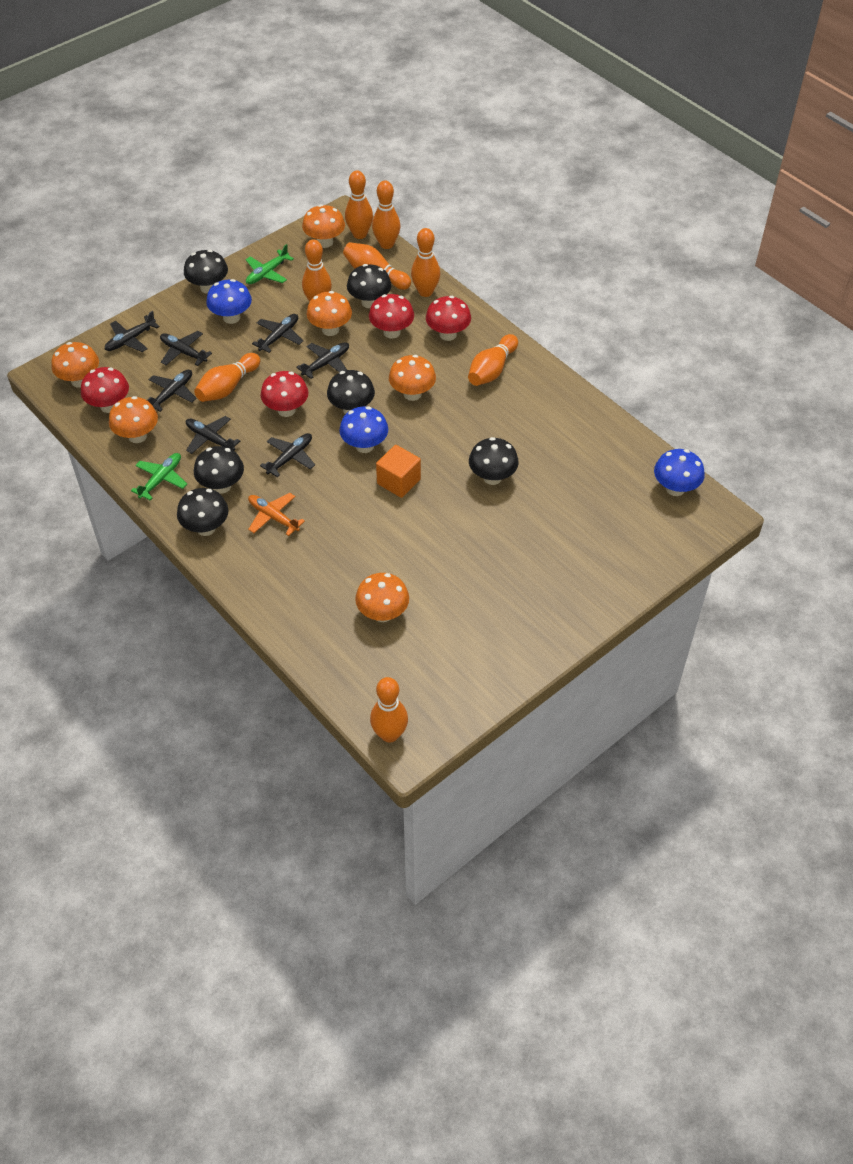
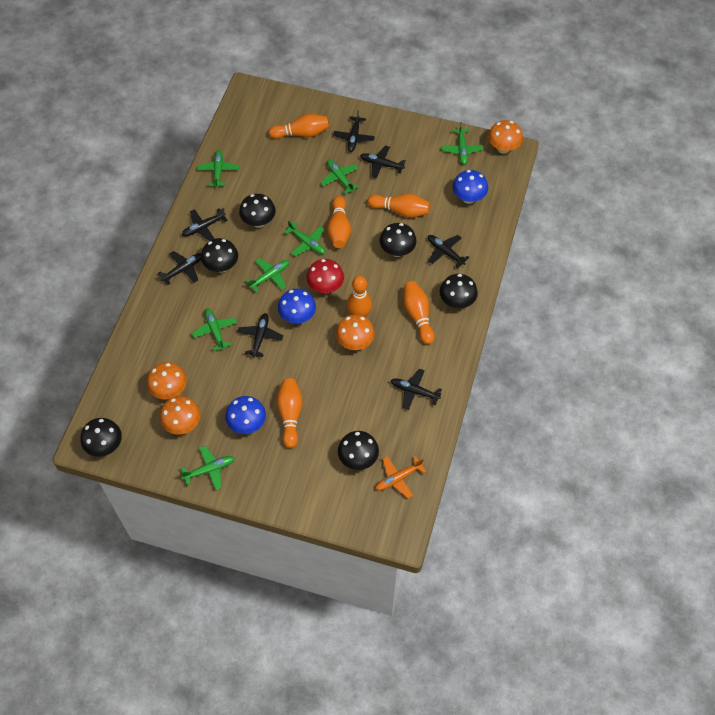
green plane: [131,453,187,500] [246,244,294,284] = 2 -> [181,446,234,490] [192,308,237,351] [197,150,239,188] [245,258,289,292] [284,220,325,256] [320,159,359,194] [442,122,484,165] = 7
orange bowling pin: [194,353,260,402] [302,239,332,302] [343,242,411,290] [345,171,373,239] [370,677,408,743] [372,180,400,249] [411,228,440,297] [468,334,518,386] = 8 -> [268,114,329,139] [276,378,303,448] [327,196,351,248] [347,276,372,317] [367,194,430,218] [403,281,435,345] = 6
orange cube: [376,445,421,498] = 1 -> none = 0
orange mushroom: [52,342,99,387] [109,396,158,443] [302,204,345,248] [306,291,352,336] [355,573,409,622] [389,355,436,401] = 6 -> [147,362,187,400] [160,396,200,434] [336,314,375,350] [488,120,523,154] = 4
red mushroom: [81,367,129,413] [261,371,309,417] [369,294,414,339] [426,296,471,341] = 4 -> [306,259,344,293] = 1

